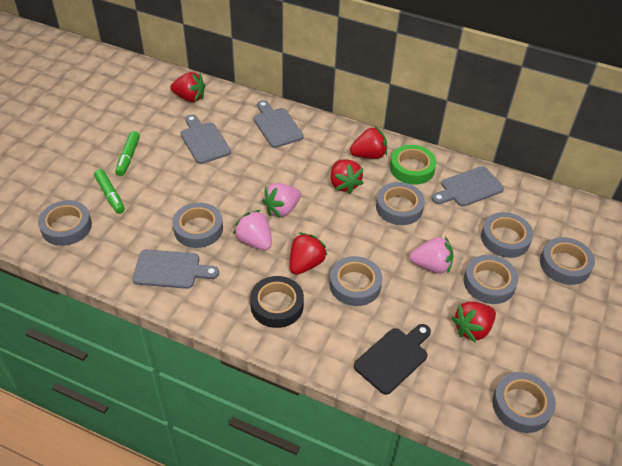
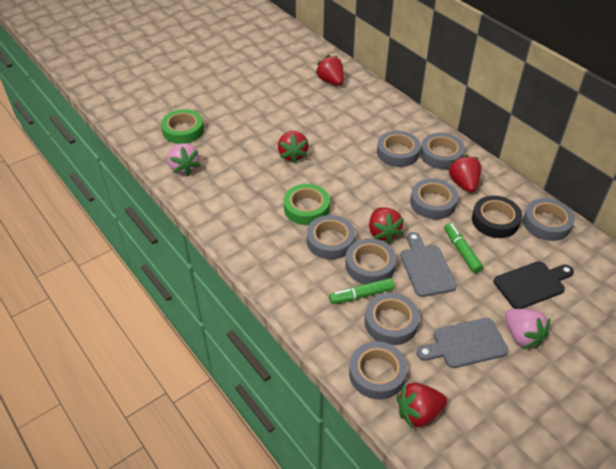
green tape: [390,145,436,185] = 1 -> [161,109,204,144] [284,184,330,225] = 2
grey cutting board: [132,249,219,289] [181,115,231,164] [254,100,304,148] [432,166,504,207] = 4 -> [400,232,457,297] [417,318,508,368] = 2
pink strawberry: [233,210,272,250] [262,183,301,218] [409,236,454,274] = 3 -> [168,143,201,176] [505,309,550,349] = 2

